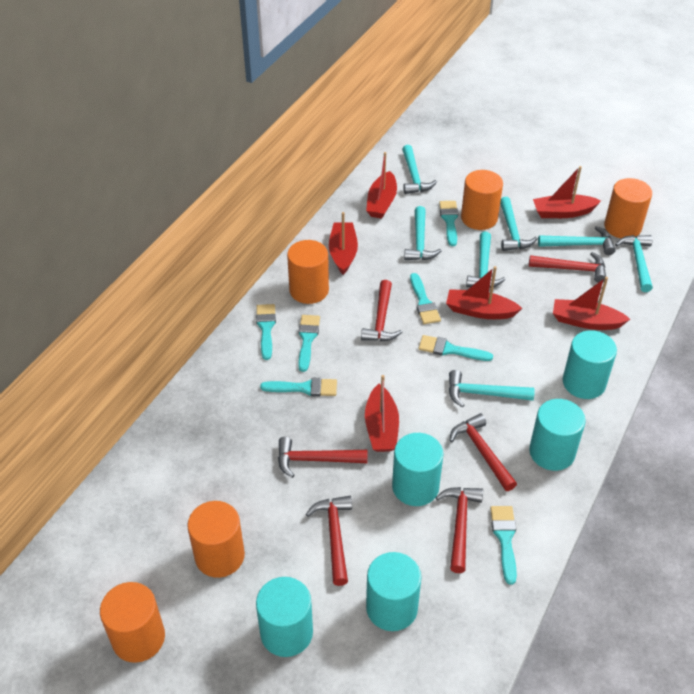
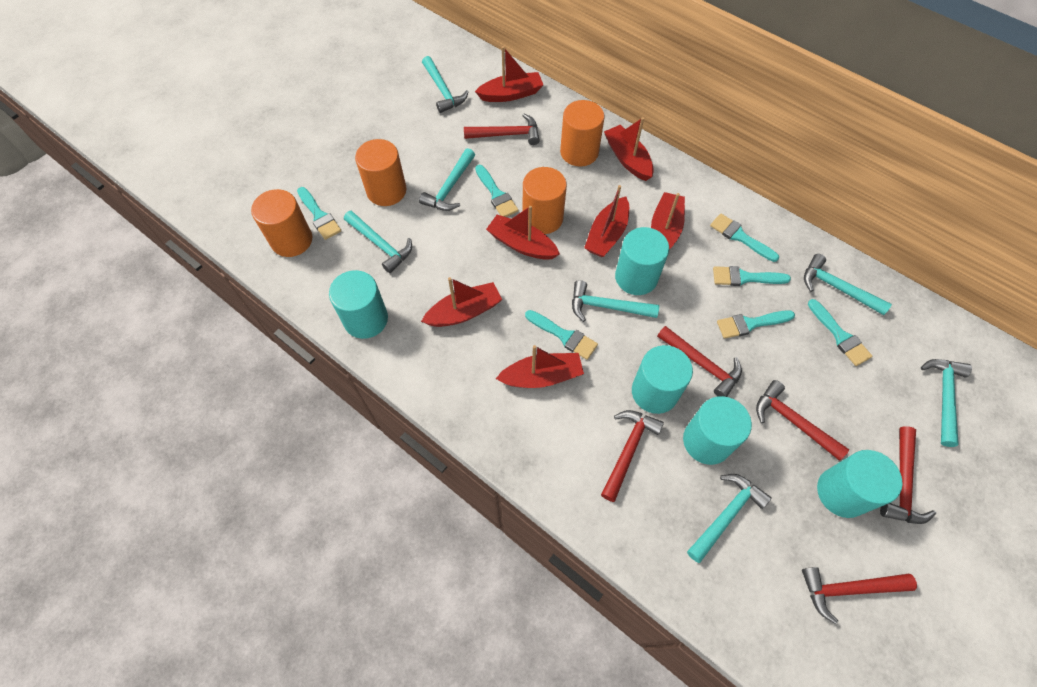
orange cylinder: [100,582,165,663] [187,501,245,578] [287,240,329,304] [461,170,503,230] [604,178,652,238] = 5 -> [251,189,313,257] [355,139,406,206] [523,167,567,234] [560,100,605,167] = 4
red boat: [329,212,358,275] [365,375,399,452] [366,152,397,219] [446,266,522,319] [533,166,601,218] [553,277,630,330] = 6 -> [421,277,502,327] [475,46,543,102] [486,206,560,260] [496,345,584,388] [584,185,629,257] [604,117,654,181] [651,192,685,249] = 7

